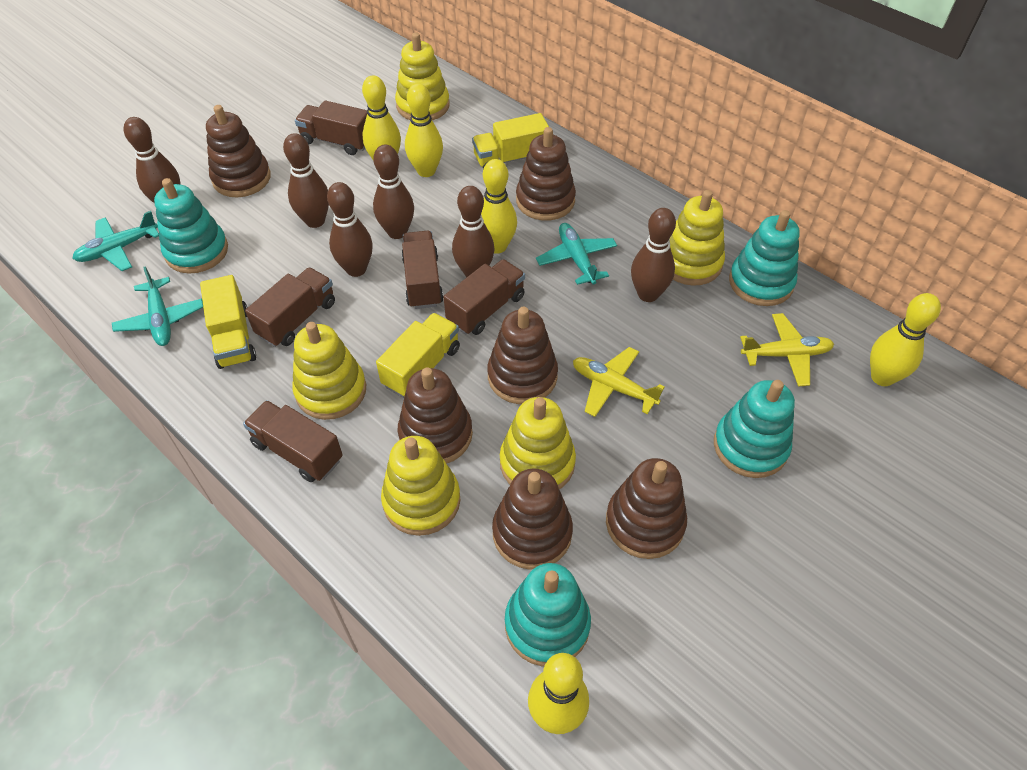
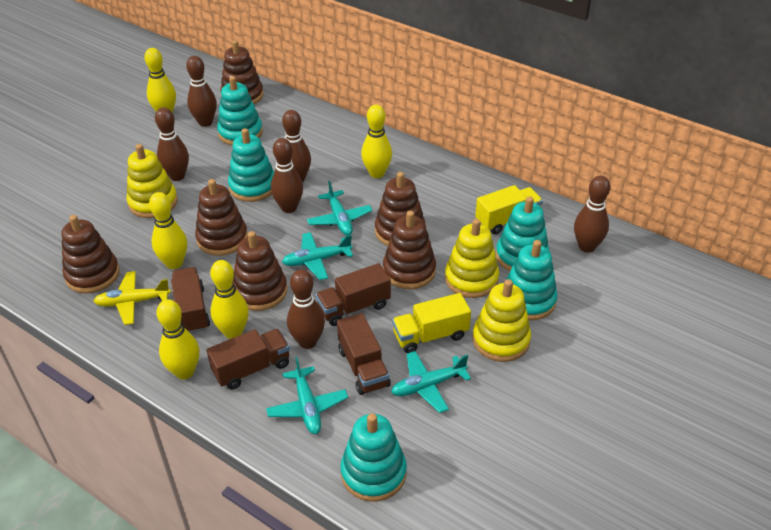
brown truck: [243,400,343,482] [245,267,335,347] [295,100,367,155] [402,231,444,309] [444,259,525,335] = 5 -> [171,267,210,333] [207,329,290,389] [315,263,391,326] [337,313,391,395] = 4
turquoise plane: [72,211,159,271] [112,266,203,346] [536,223,617,285] = 3 -> [266,357,348,434] [282,232,353,280] [307,181,373,235] [391,351,471,413] = 4
turquoise stacking toy: [154,178,228,274] [505,563,591,666] [714,380,795,478] [729,210,800,306] = 4 -> [217,76,263,145] [228,128,274,202] [340,413,407,502] [496,196,549,271] [506,240,558,320] = 5
yellow plane: [573,347,665,417] [740,313,834,387] = 2 -> [93,271,171,325] = 1
yellow stacking toy: [292,322,366,420] [381,436,460,536] [395,32,450,120] [500,397,576,489] [670,190,725,286] = 5 -> [127,144,178,218] [445,219,499,298] [473,279,531,362] = 3
yellow truck: [200,275,256,369] [376,313,460,398] [472,113,549,169] = 3 -> [392,293,471,353] [475,185,543,234] = 2

